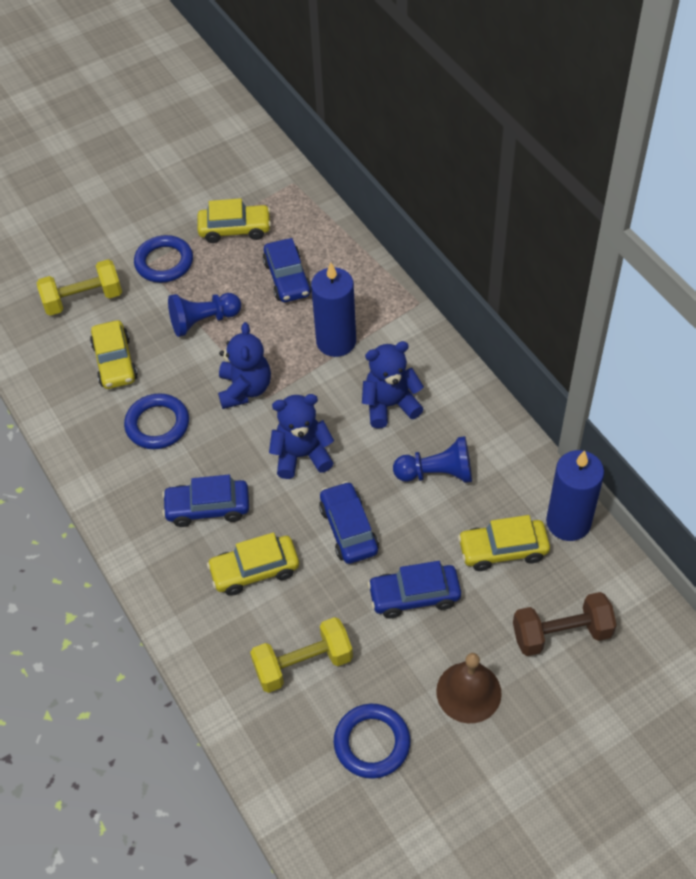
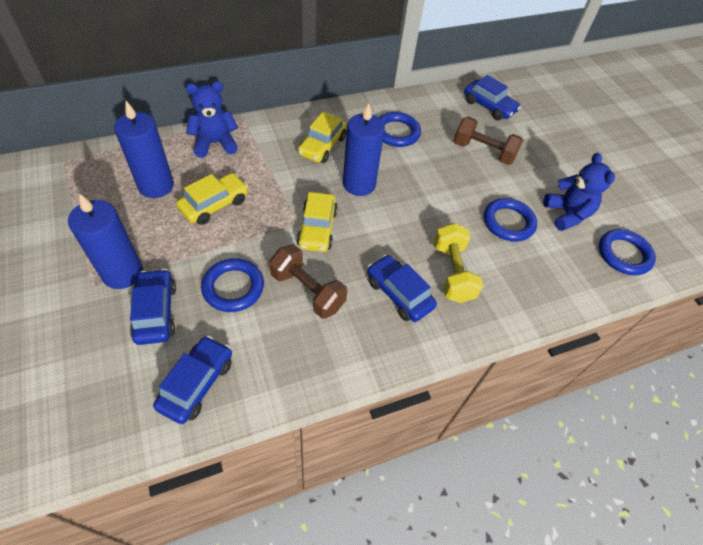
blue candle: [311,263,356,357] [546,450,604,541] = 2 -> [68,194,143,289] [114,101,174,198] [343,103,385,196] = 3
blue pawn: [168,293,241,337] [393,436,472,483] = 2 -> none = 0
blue ring: [124,393,189,449] [134,235,193,283] [334,704,410,779] = 3 -> [201,258,264,312] [379,112,421,147] [484,198,537,242] [599,229,656,275] = 4
blue teddy bear: [218,322,271,409] [269,394,334,479] [362,341,424,428] = 3 -> [186,81,238,158] [543,153,615,231] = 2
brown bell: [436,653,502,723] = 1 -> none = 0
brown dumbbell: [513,592,617,656] = 1 -> [269,245,347,319] [453,117,523,165] = 2
yellow car: [90,320,138,389] [197,198,271,243] [207,532,299,596] [458,515,550,571] = 4 -> [176,173,248,225] [297,192,338,252] [298,111,347,163] = 3
yellow dumbbell: [37,259,122,316] [250,617,353,693] = 2 -> [434,223,483,303] = 1

